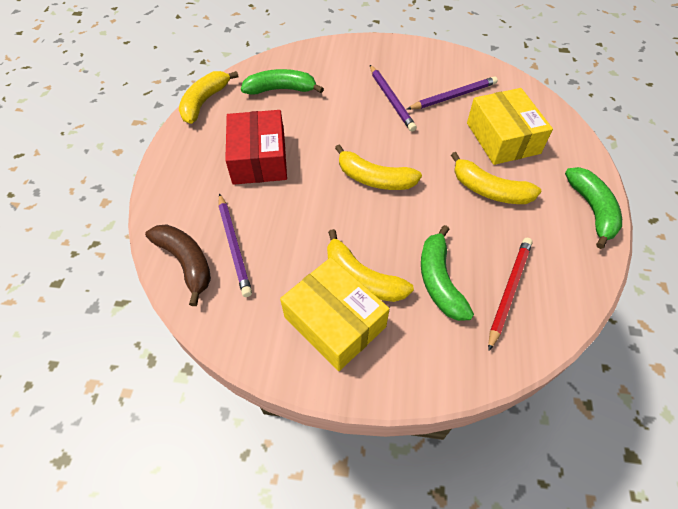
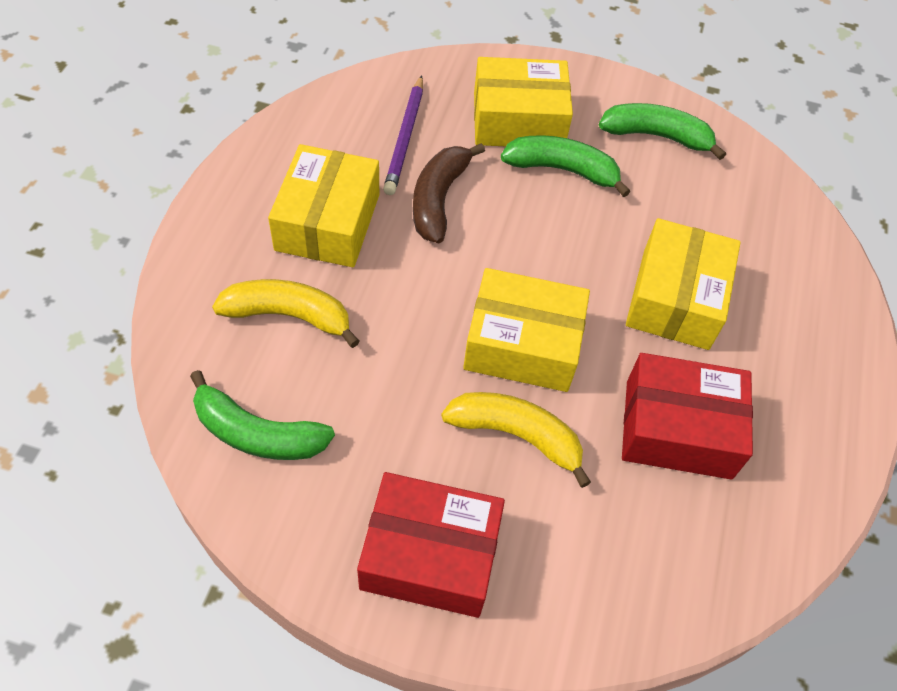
purple pencil: [219,193,252,297] [370,65,417,132] [407,76,498,110] = 3 -> [383,75,423,195] = 1
red box: [225,110,287,185] = 1 -> [357,472,505,618] [622,353,753,480] = 2
red pencil: [488,238,533,351] = 1 -> none = 0
yellow banana: [179,71,239,124] [327,229,414,302] [335,144,422,190] [451,152,541,204] = 4 -> [212,279,360,348] [441,392,591,488] = 2
yellow box: [280,257,389,371] [467,88,553,165] = 2 -> [268,144,379,267] [463,268,590,392] [474,57,573,146] [626,218,741,350] = 4

